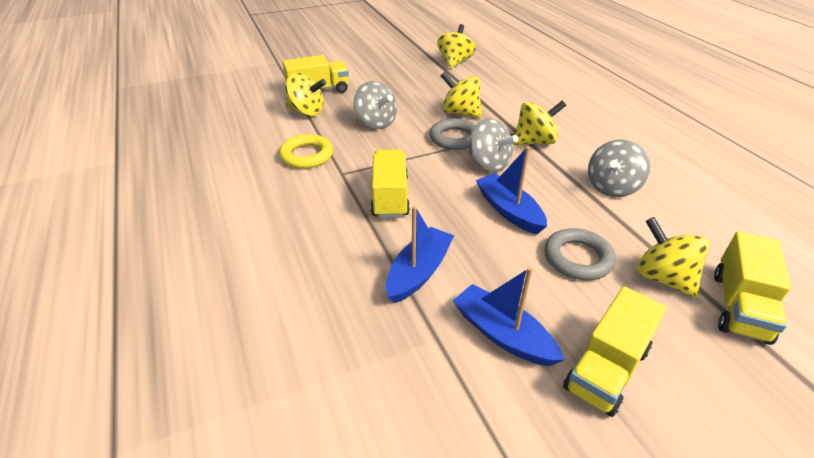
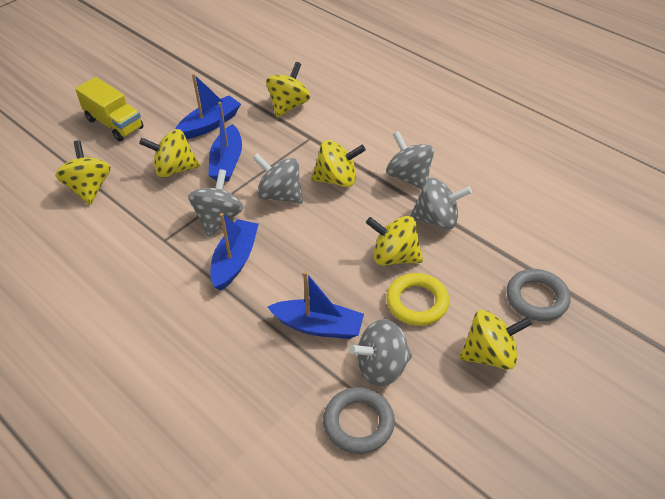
blue boat: [386,206,454,303] [453,267,565,366] [476,146,547,234] = 3 -> [176,74,241,139] [208,102,242,181] [210,213,259,291] [268,271,364,339] = 4
grey spinning top: [354,81,397,129] [468,118,518,172] [588,140,650,197] = 3 -> [188,169,243,237] [253,153,303,204] [349,319,412,387] [386,131,434,190] [410,178,472,229] = 5
yellow spinning top: [285,72,326,116] [437,24,476,69] [441,72,482,118] [513,101,566,145] [637,217,709,298] = 5 -> [55,140,111,205] [139,129,200,178] [266,62,310,118] [311,140,366,187] [366,216,423,266] [459,310,532,370] = 6
yellow truck: [282,55,349,93] [371,149,410,218] [563,286,667,417] [714,231,791,345] = 4 -> [75,77,144,141] = 1

